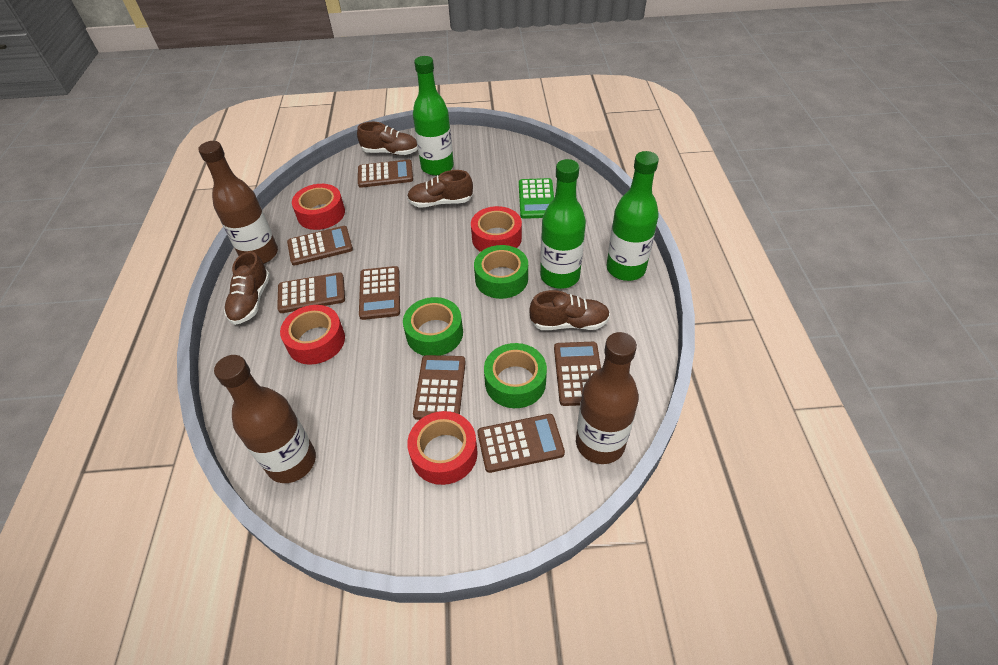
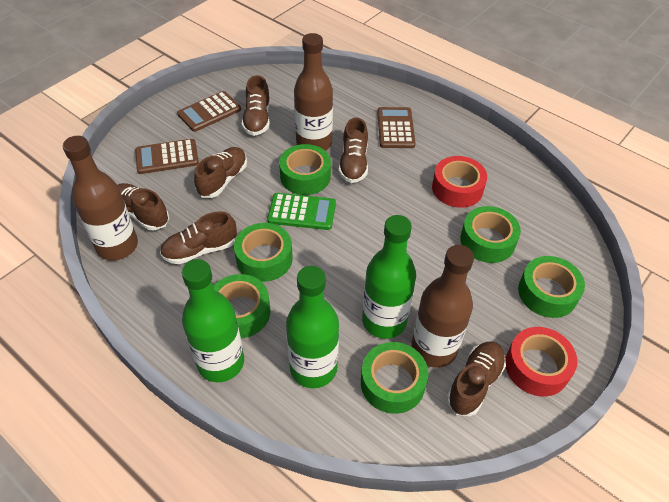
brown calculator: [277,272,345,313] [287,226,353,266] [358,159,413,188] [359,266,400,320] [413,355,466,420] [478,414,565,473] [554,342,601,406] = 7 -> [135,139,199,174] [177,91,241,132] [377,107,415,148] = 3
brown shoe: [224,251,270,325] [357,122,418,155] [407,170,473,208] [529,290,610,330] = 4 -> [118,183,169,230] [160,211,237,264] [194,147,247,198] [242,75,270,136] [339,117,368,183] [447,341,506,416] = 6
green tape: [403,297,463,356] [474,245,528,299] [484,343,547,408] = 3 -> [213,274,270,338] [234,223,293,282] [279,144,331,195] [361,342,429,414] [460,206,521,263] [518,256,585,318] = 6
red tape: [280,305,345,365] [292,184,345,230] [407,411,478,485] [471,206,522,252] = 4 -> [432,156,487,208] [506,327,577,396] = 2

